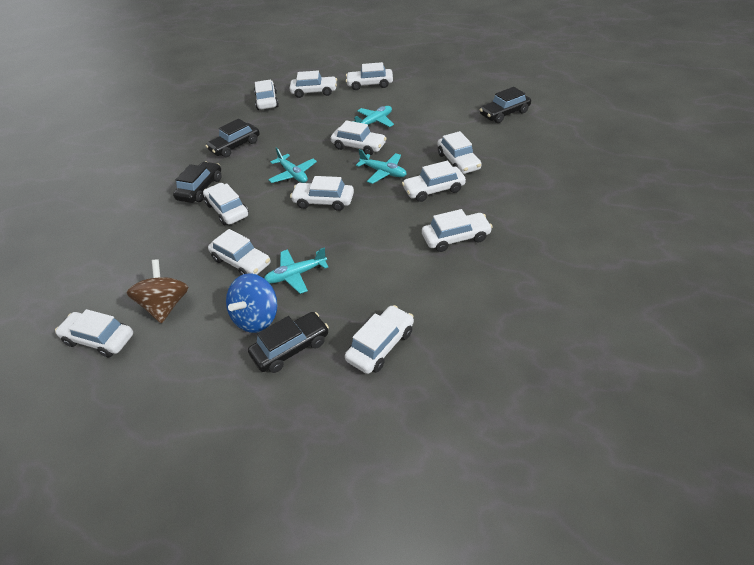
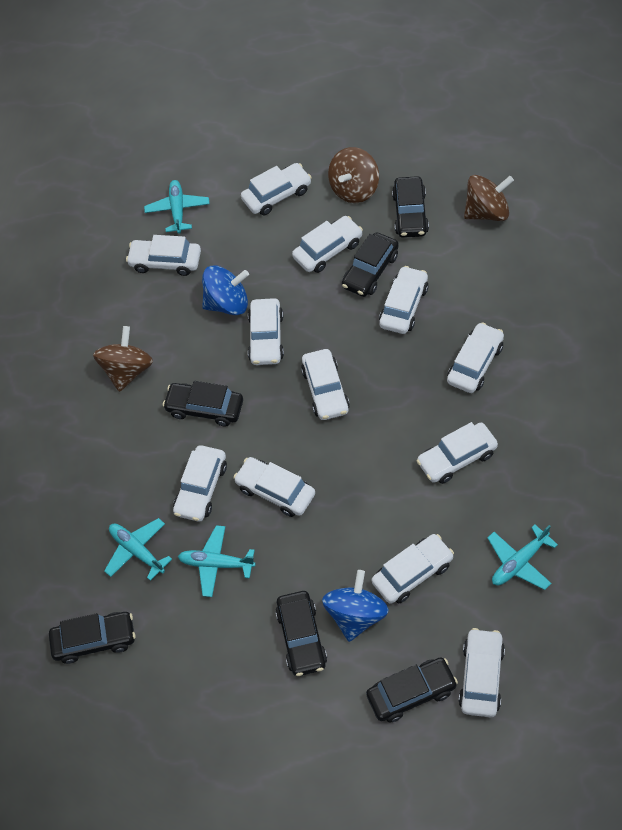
black car: [173,162,222,203] [206,119,260,157] [248,312,329,373] [479,87,531,123] = 4 -> [49,612,136,664] [163,381,243,426] [276,591,327,676] [342,232,399,297] [366,658,458,723] [392,176,429,238] = 6
blue spinning top: [226,273,277,333] = 1 -> [202,265,249,315] [322,570,389,642] = 2
brown spinning top: [127,260,188,324] = 1 -> [93,326,153,392] [328,147,379,203] [464,175,514,221] = 3

